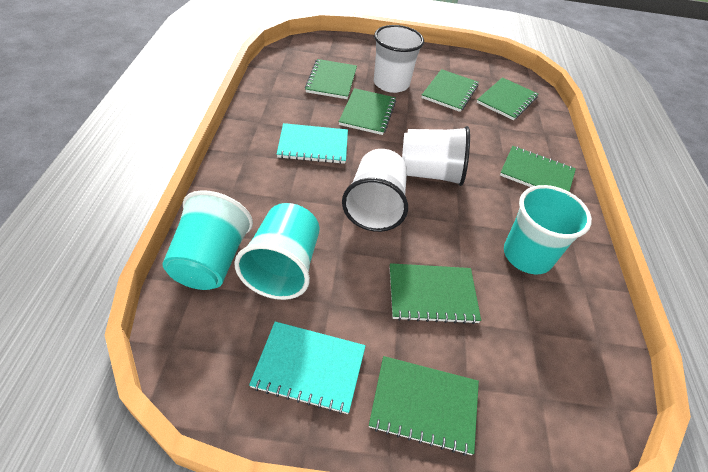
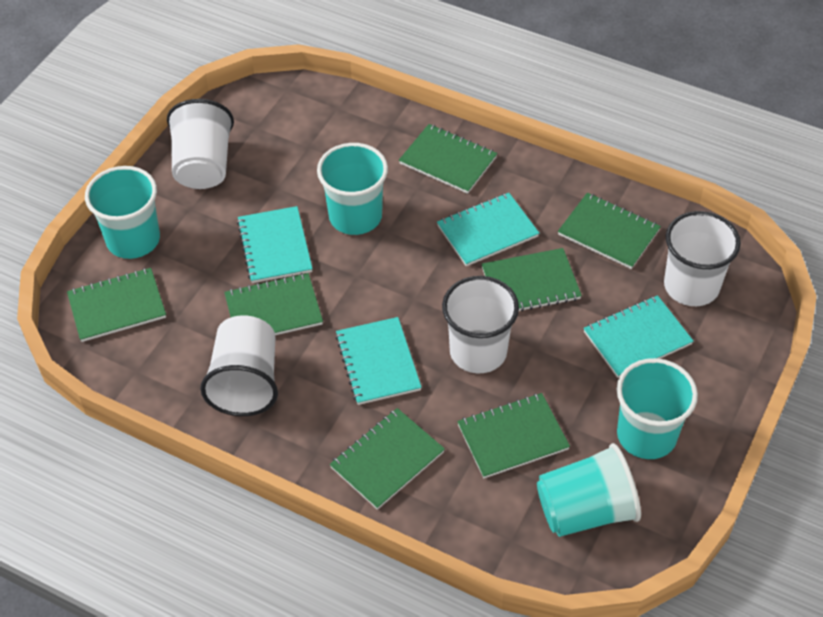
turquoise cup: [162,190,253,290] [234,203,320,300] [504,185,592,274] = 3 -> [85,166,160,259] [317,143,388,235] [537,443,641,537] [617,358,698,459] = 4
turquoise notebook: [249,321,366,414] [277,123,348,164] = 2 -> [237,206,313,283] [335,317,422,405] [437,193,539,266] [583,295,693,378] = 4
white cup: [342,149,408,232] [374,25,424,93] [402,126,470,186] = 3 -> [167,99,234,189] [200,315,278,416] [442,276,519,373] [664,211,741,306] = 4

